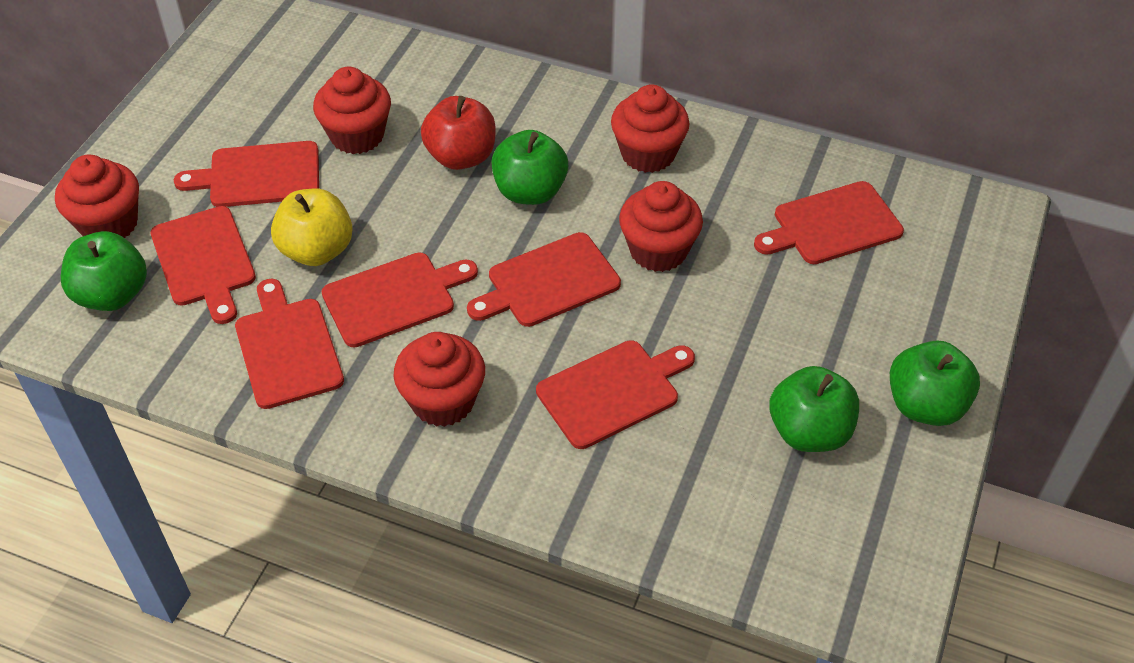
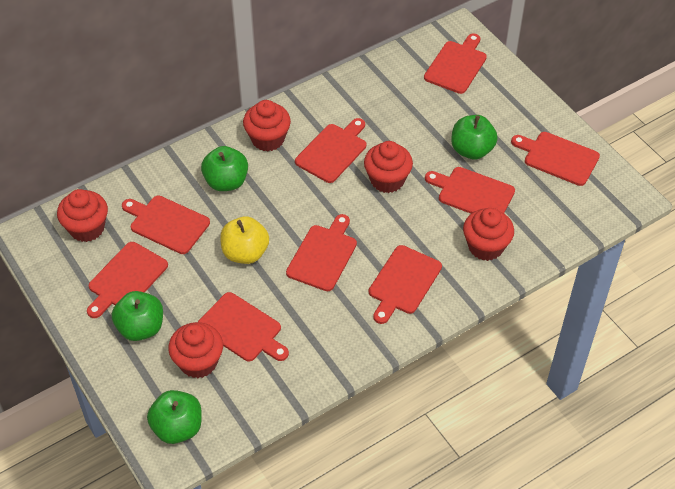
red apple: [421,96,496,170] = 1 -> none = 0
red cutting board: [150,206,256,324] [174,141,319,207] [235,279,344,409] [321,253,478,348] [467,232,621,327] [536,340,695,449] [754,181,904,264] = 7 -> [87,242,168,318] [122,196,210,254] [198,292,289,361] [286,214,357,291] [295,118,366,183] [369,245,442,324] [424,34,487,94] [425,167,515,214] [511,132,600,186] = 9

